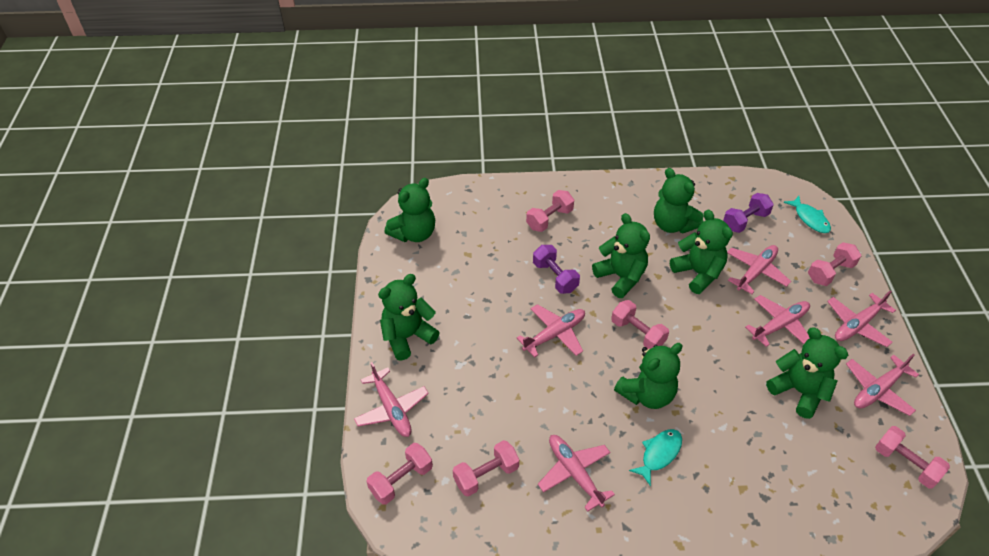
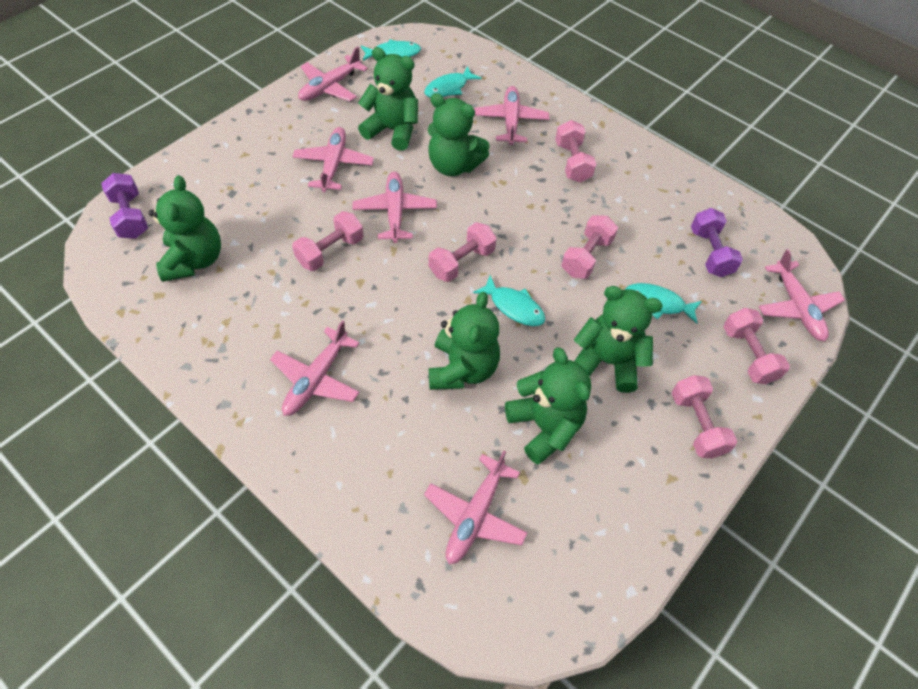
green teddy bear: [378,274,440,361] [385,178,435,242] [592,213,650,298] [614,343,683,409] [654,168,704,233] [670,210,733,294] [766,327,848,419] = 7 -> [149,175,221,282] [358,47,418,151] [428,93,490,176] [429,292,500,390] [505,347,591,464] [574,286,663,393] = 6
turquoise fish: [629,429,682,486] [784,196,831,233] = 2 -> [361,39,421,61] [424,66,482,97] [473,275,545,326] [625,283,702,324] = 4

